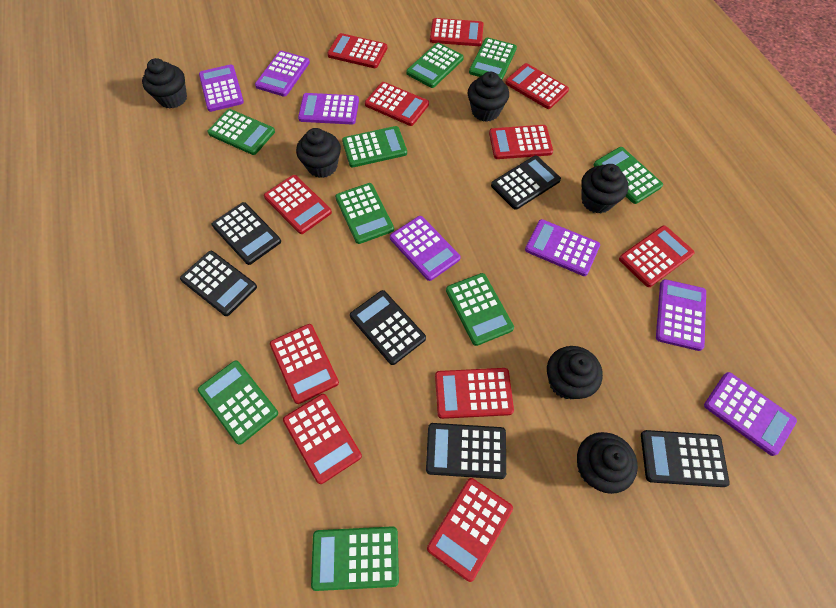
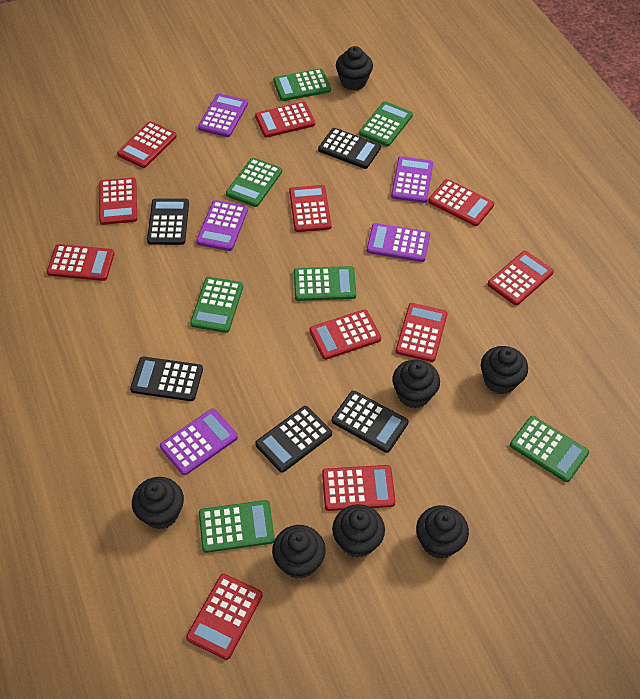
black calculator: [180,251,257,316] [212,202,281,265] [350,290,426,365] [426,423,506,479] [491,156,561,210] [641,430,730,487] = 6 -> [130,357,203,401] [147,198,189,245] [255,406,332,472] [318,128,381,169] [332,391,409,453] = 5
black cupcake: [142,58,187,109] [296,128,341,178] [468,72,509,122] [547,346,603,399] [577,432,638,494] [581,164,628,214] = 6 -> [132,477,184,529] [272,525,326,579] [332,504,385,558] [336,46,373,91] [392,359,440,408] [416,505,469,559] [481,346,528,394] = 7
green calculator: [198,361,278,445] [207,109,275,155] [311,526,399,591] [335,183,394,244] [342,126,407,168] [406,43,464,88] [446,273,514,346] [469,37,517,80] [594,147,663,204] = 9 -> [190,277,243,333] [199,500,275,553] [226,158,282,207] [273,69,331,101] [294,266,356,301] [359,101,413,147] [510,416,589,482] = 7
purple calculator: [199,64,244,112] [255,51,310,97] [298,93,359,124] [390,216,460,281] [525,219,600,276] [656,279,706,351] [704,372,797,456] = 7 -> [160,409,238,475] [196,200,248,251] [198,93,248,137] [367,223,430,262] [391,156,433,203] = 5

